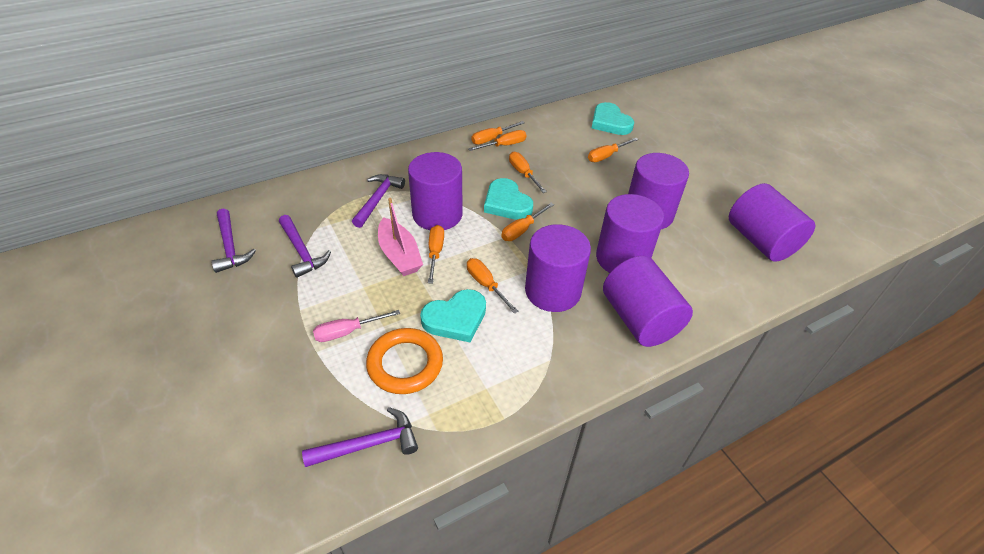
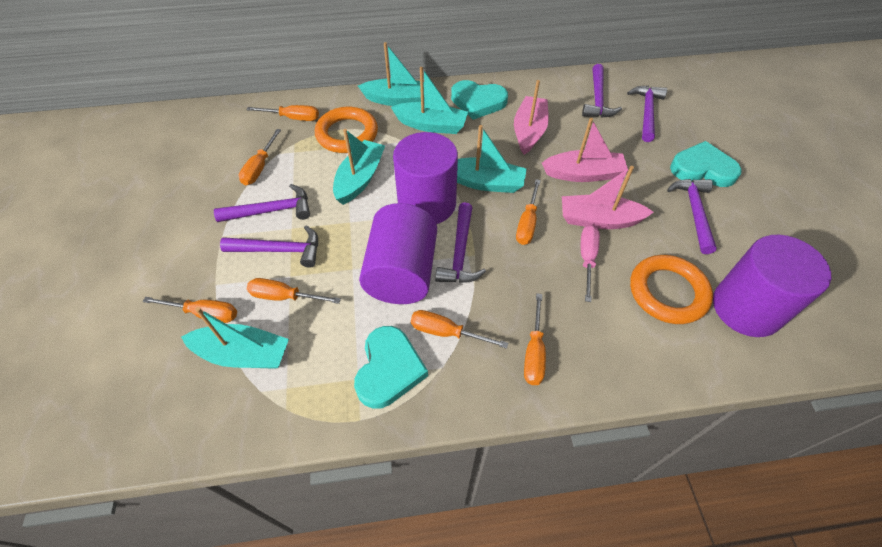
orange ring: [366,328,443,394] = 1 -> [315,107,378,153] [630,255,713,324] = 2
pink boat: [378,198,423,276] = 1 -> [514,80,549,155] [542,118,628,182] [562,166,654,229] = 3
purple cylinder: [408,152,463,230] [525,224,591,312] [596,194,664,273] [603,256,693,347] [628,153,689,229] [729,183,816,262] = 6 -> [359,203,437,304] [393,132,458,224] [713,235,831,337] = 3
purple hammer: [212,209,256,273] [279,215,331,278] [302,407,418,467] [352,174,405,228] = 4 -> [214,184,310,222] [220,225,318,268] [435,203,486,283] [582,64,622,118] [627,86,667,142] [667,179,717,254] = 6
turquoise boat: none = 0 -> [181,307,289,369] [333,129,385,205] [358,42,425,106] [391,67,468,134] [457,125,527,193] = 5

